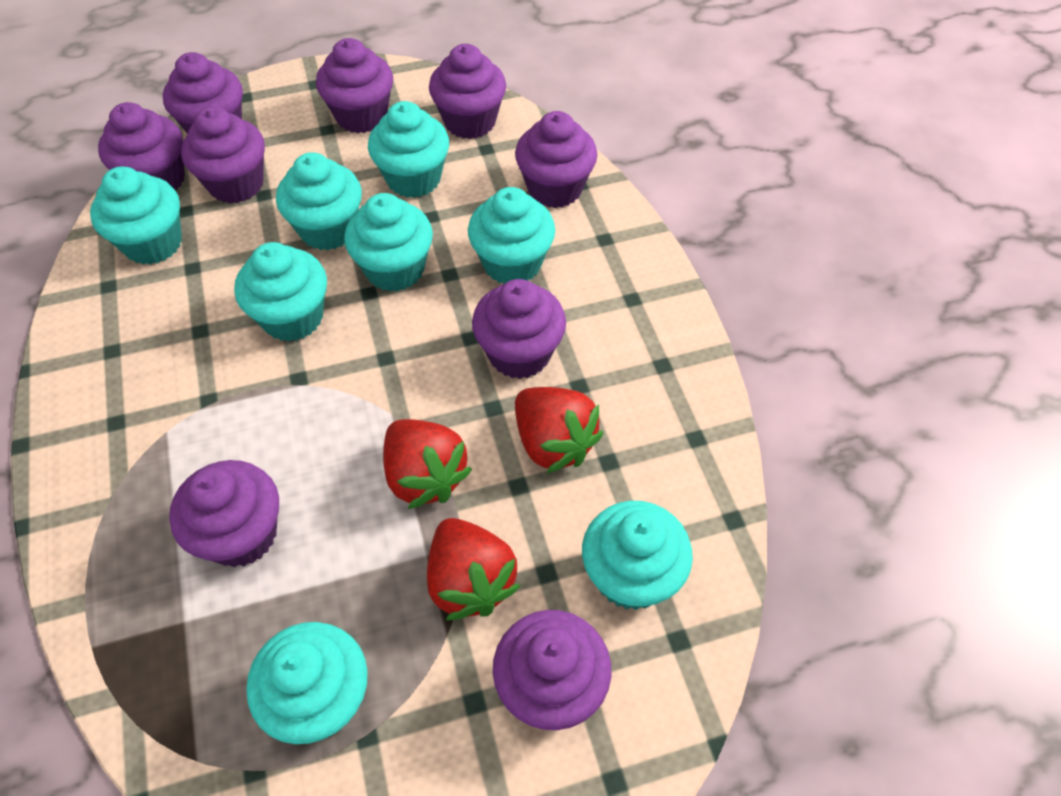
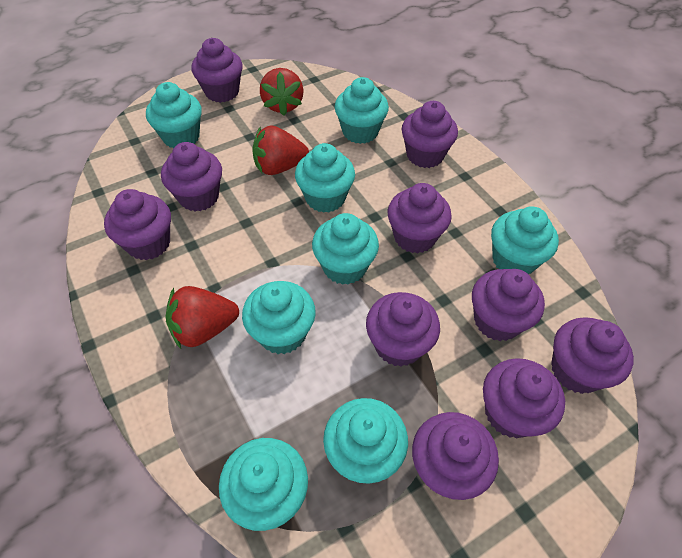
purple cupcake: [98,102,185,191] [163,52,243,134] [169,460,279,567] [181,106,265,203] [316,38,393,133] [429,44,506,139] [472,279,566,379] [493,610,611,730] [515,111,597,208] = 9 -> [104,189,171,260] [161,142,222,211] [191,38,243,103] [366,292,440,367] [388,183,452,254] [402,101,458,168] [412,412,499,500] [472,269,545,341] [483,358,565,438] [551,317,634,394] = 10

